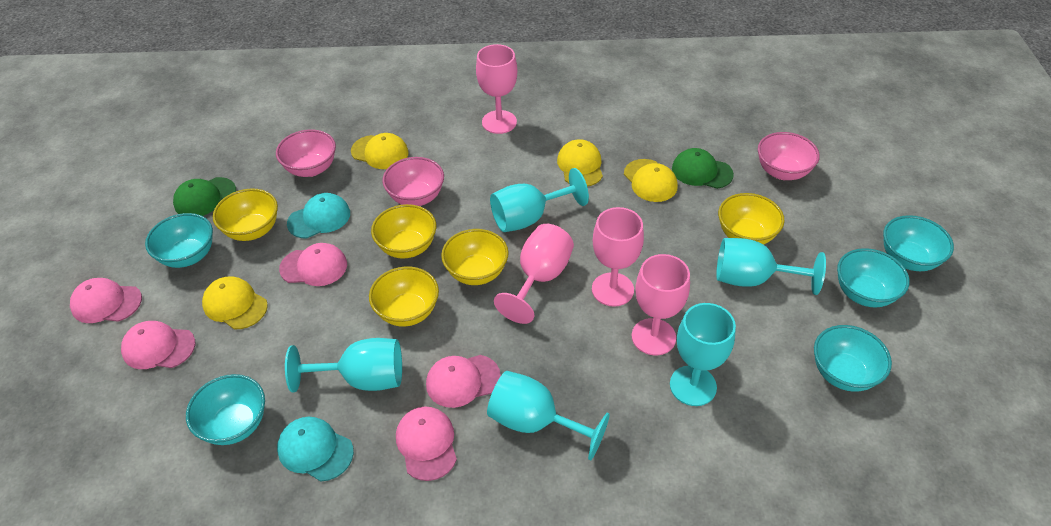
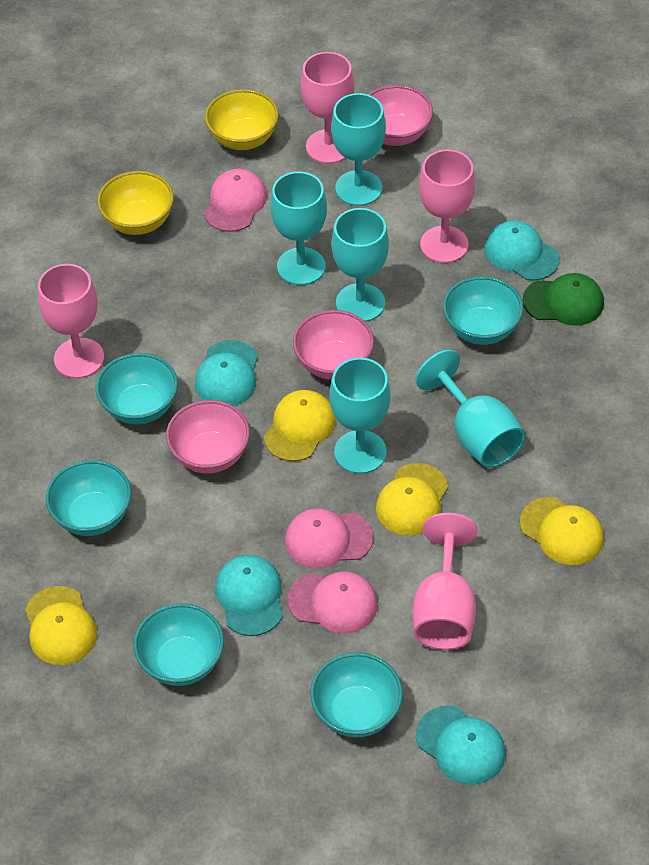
green cap: [173,177,236,216] [672,148,734,189] = 2 -> [523,273,604,326] = 1
pink cap: [70,278,142,323] [121,321,195,369] [279,243,347,286] [396,407,457,481] [426,355,501,408] = 5 -> [204,169,267,232] [285,508,373,568] [287,571,378,634] = 3
turquoise cap: [277,417,354,481] [287,193,350,239] = 2 -> [195,340,258,406] [215,555,283,636] [416,705,505,785] [484,221,560,281] = 4
yellow bowl: [213,189,278,241] [369,266,439,327] [371,204,436,259] [441,229,509,285] [718,193,784,245] = 5 -> [97,171,174,235] [205,89,279,150] = 2

